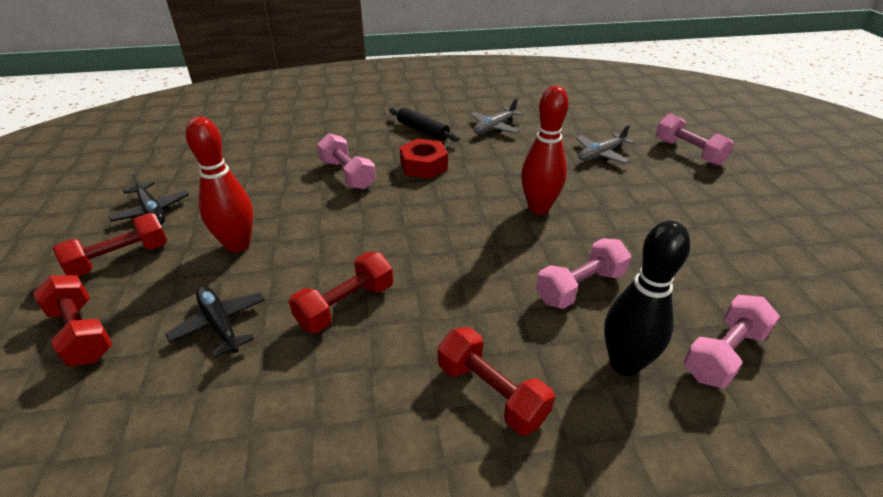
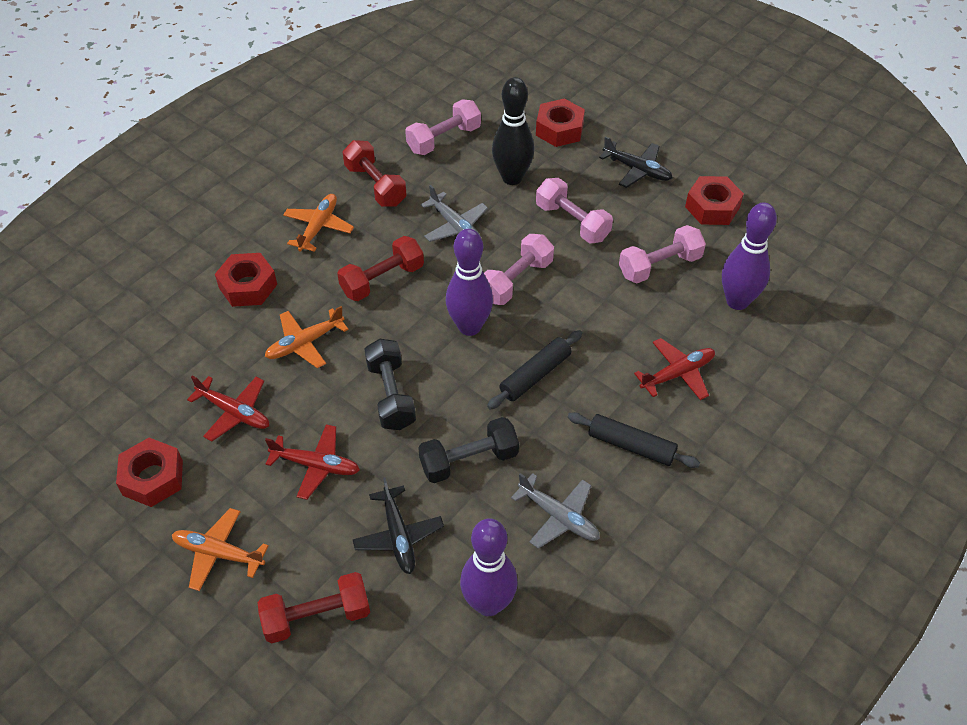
black dumbbell: none = 0 -> [364,339,416,430] [418,417,519,483] = 2
black rolling pin: [389,107,460,142] = 1 -> [487,330,582,409] [567,412,700,468] = 2
orange plane: none = 0 -> [172,508,269,591] [265,306,349,368] [283,194,354,252] = 3
purple bowling pin: none = 0 -> [446,229,493,336] [460,518,518,616] [722,202,777,310] = 3
red bowling pin: [186,117,253,253] [521,86,569,214] = 2 -> none = 0
red dumbbell: [33,275,112,366] [53,213,167,277] [289,252,393,333] [438,327,555,435] = 4 -> [257,572,370,643] [337,236,424,301] [343,140,406,207] = 3
red nut: [400,139,448,179] = 1 -> [116,438,183,507] [215,253,277,307] [536,98,585,147] [685,176,744,225] = 4
red plane: none = 0 -> [187,376,269,441] [265,424,360,500] [634,338,715,400] = 3

